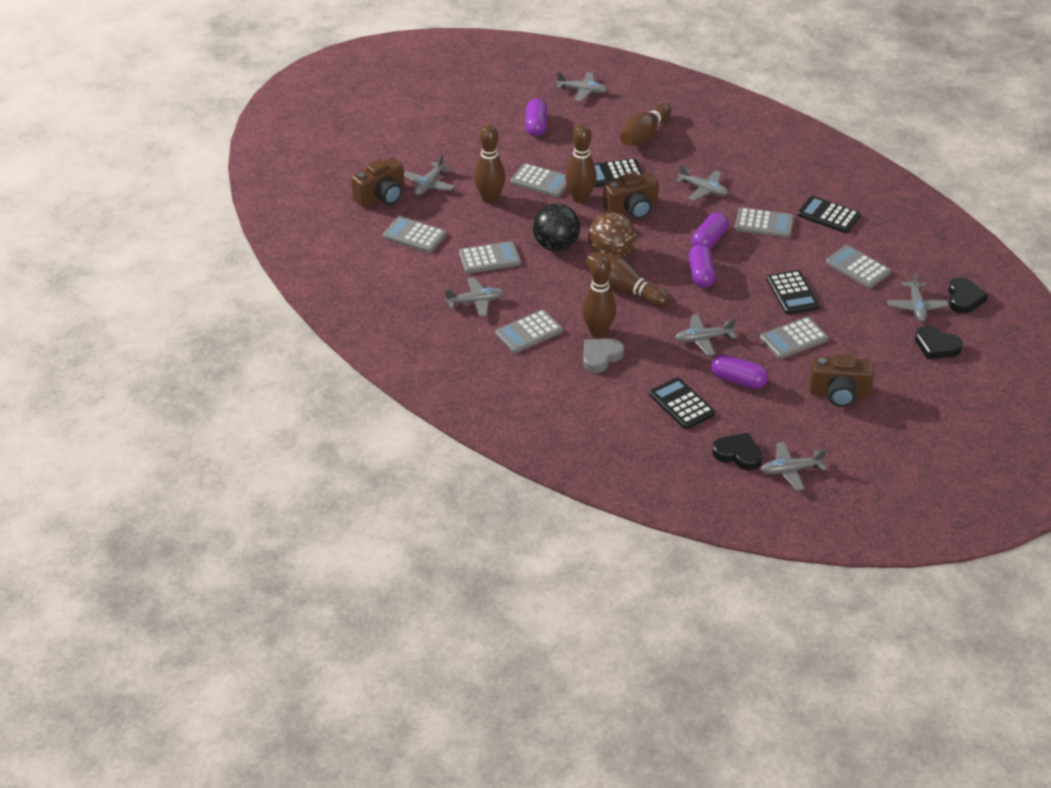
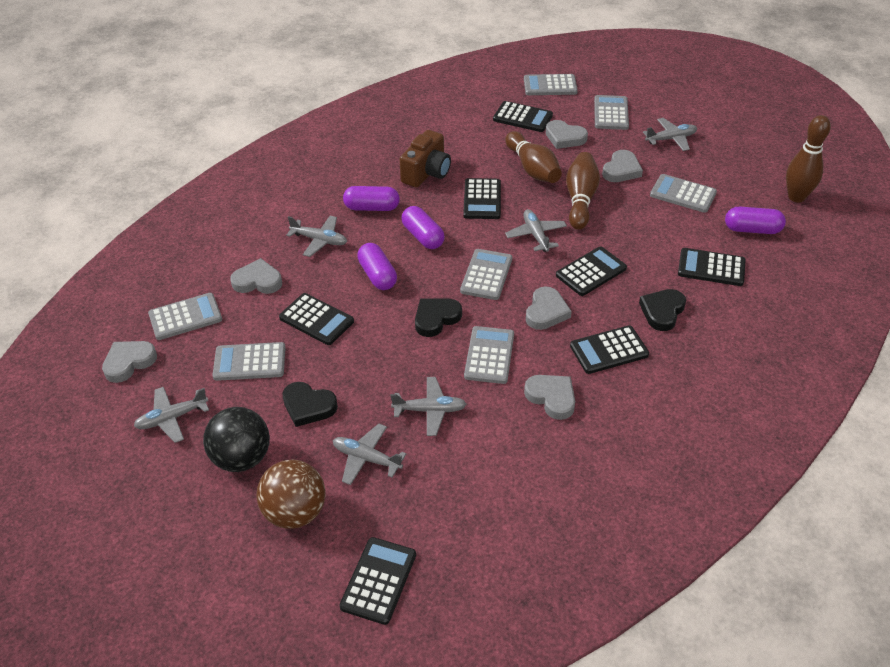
black calculator: [594,158,643,187] [649,377,715,429] [767,270,820,315] [797,196,861,233] = 4 -> [279,293,354,345] [339,537,416,625] [463,178,501,219] [493,101,553,132] [556,246,627,296] [570,326,649,374] [678,248,746,286] = 7
brown bowling pin: [474,125,505,204] [565,124,597,203] [582,255,616,338] [585,252,669,307] [620,103,671,146] = 5 -> [505,131,562,183] [566,152,600,230] [786,115,831,203] = 3
brown camera: [351,157,405,208] [603,172,659,219] [809,354,874,407] = 3 -> [400,130,451,188] = 1
grey heart: [583,338,624,373] = 1 -> [102,341,157,383] [230,258,282,294] [524,375,575,420] [526,286,572,330] [546,120,588,149] [602,150,643,182] = 6
grey plane: [404,154,455,195] [445,277,504,317] [556,72,608,102] [675,314,736,356] [676,164,728,201] [760,442,827,491] [887,271,949,322] = 7 -> [134,387,209,443] [286,216,347,257] [333,424,406,485] [390,377,467,436] [505,209,567,252] [643,118,697,151] = 6

